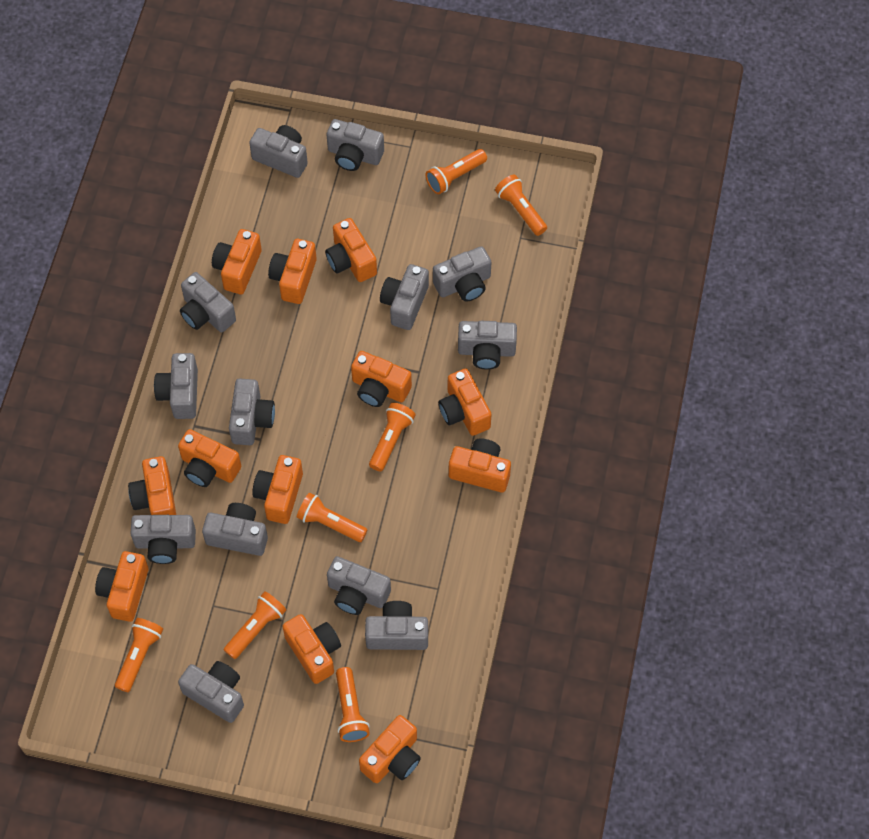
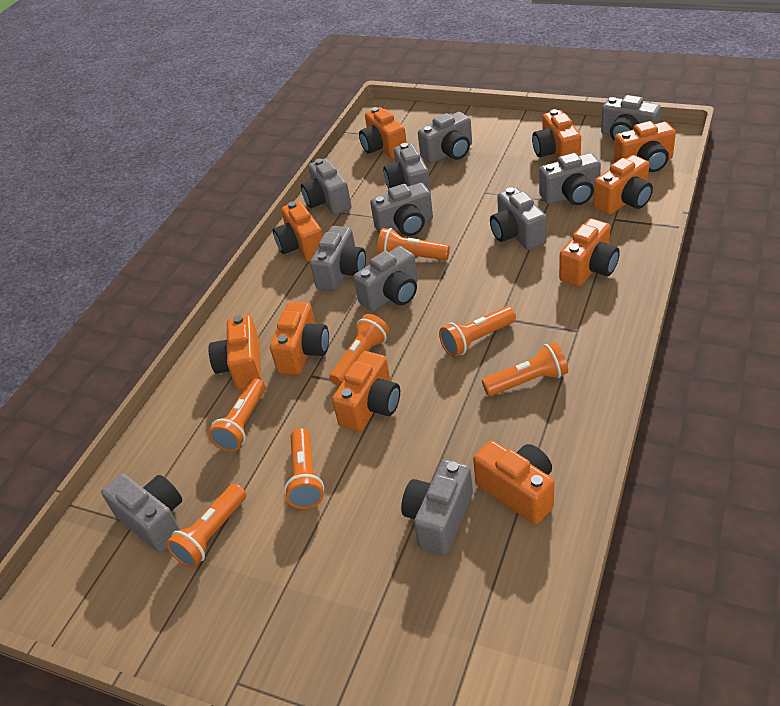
grey camera: [130,515,196,564] [154,353,198,419] [178,661,244,723] [180,272,236,332] [202,503,268,556] [229,378,275,445] [249,125,308,178] [327,119,384,171] [327,556,391,615] [365,601,428,650] [380,264,429,330] [433,246,491,301] [458,321,517,370] = 13 -> [101,474,182,553] [301,159,351,215] [310,226,366,291] [353,246,418,311] [370,183,433,236] [383,143,431,194] [401,460,473,555] [418,112,472,164] [490,187,547,250] [539,153,601,205] [601,95,661,141] = 11
orange camera: [95,551,149,622] [128,456,176,515] [178,429,241,487] [212,229,262,294] [252,455,303,524] [268,239,317,304] [282,614,341,684] [325,218,377,282] [351,351,412,407] [359,715,421,783] [438,369,491,436] [449,438,511,493] = 12 -> [208,315,261,390] [270,302,329,375] [273,201,323,262] [332,351,400,432] [359,107,407,159] [473,441,554,524] [532,109,581,162] [559,218,620,287] [593,155,653,215] [613,121,676,172] = 10

